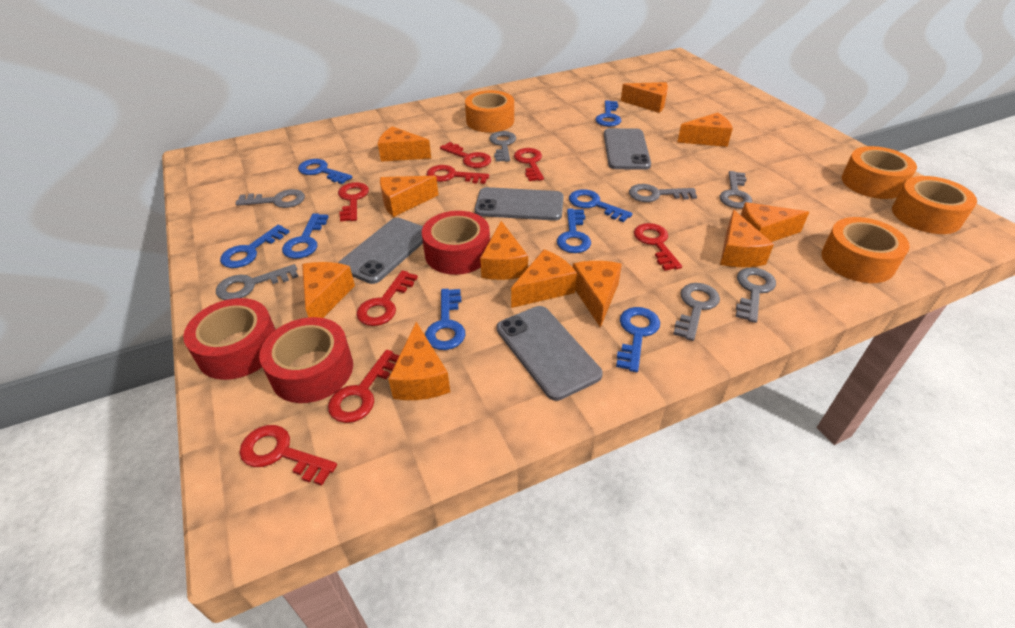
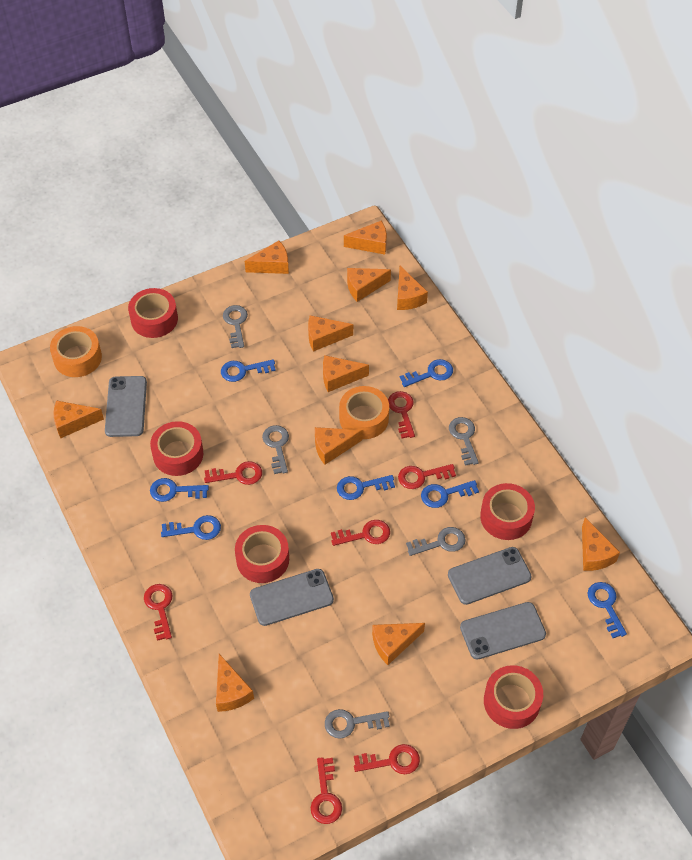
blue key: [220,225,289,268] [282,213,329,259] [298,159,352,184] [425,289,465,350] [557,209,591,253] [569,189,633,222] [595,100,621,127] [616,307,660,372] = 8 -> [150,478,209,502] [161,515,221,540] [221,359,276,382] [337,475,395,500] [400,359,453,387] [421,480,479,508] [588,582,627,638] = 7
grey key: [216,264,299,300] [235,189,305,208] [489,131,516,162] [629,184,697,202] [673,283,720,341] [720,171,752,208] [736,267,776,323] = 7 -> [223,305,248,348] [262,425,289,474] [325,709,390,738] [406,527,466,556] [449,417,479,466] = 5
orange tape: [465,90,514,132] [821,217,910,283] [842,146,917,199] [892,176,977,234] = 4 -> [50,326,102,377] [339,386,389,439] = 2
red key: [239,425,337,486] [328,350,400,423] [338,182,369,221] [356,270,418,326] [427,165,489,184] [440,142,491,168] [514,148,544,181] [634,223,682,271] = 8 -> [144,584,173,641] [204,461,262,485] [311,757,342,824] [331,520,390,546] [354,744,420,774] [388,391,415,438] [398,464,456,489] = 7
red tape: [183,298,276,380] [259,317,353,403] [422,211,490,275] = 3 -> [128,288,178,338] [150,421,203,476] [235,525,289,583] [480,483,535,540] [484,665,543,729] = 5

